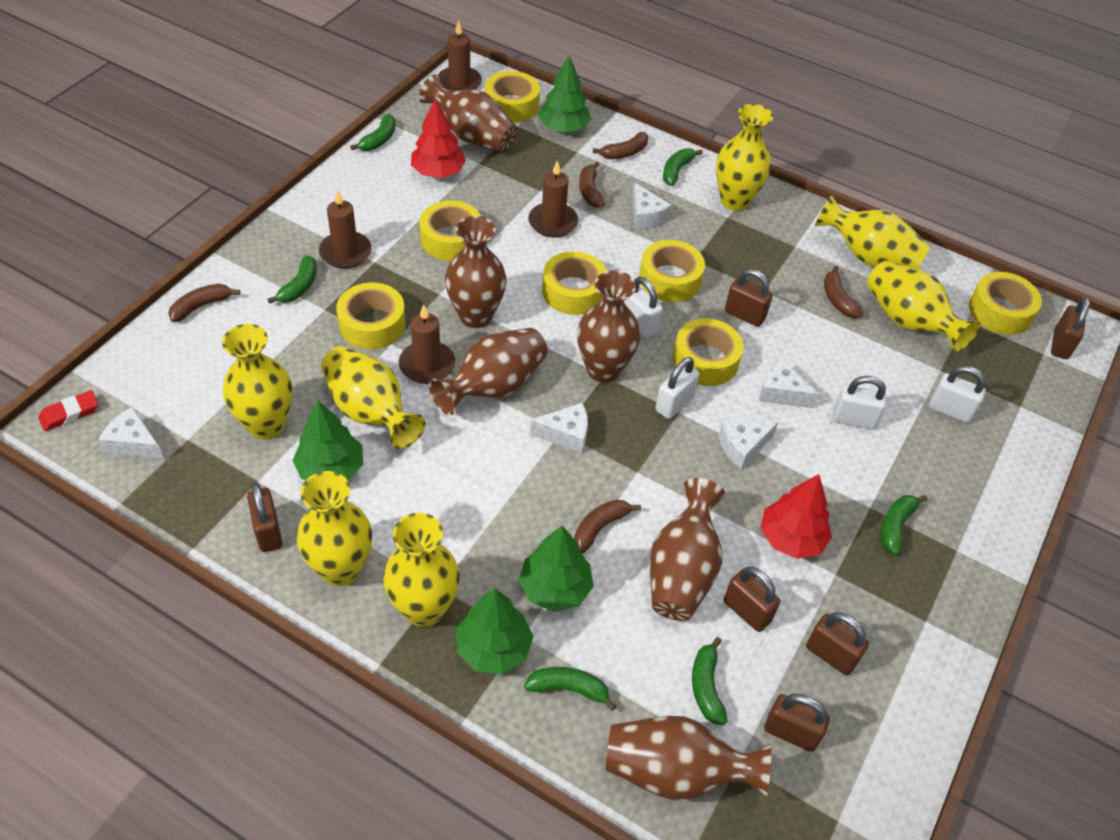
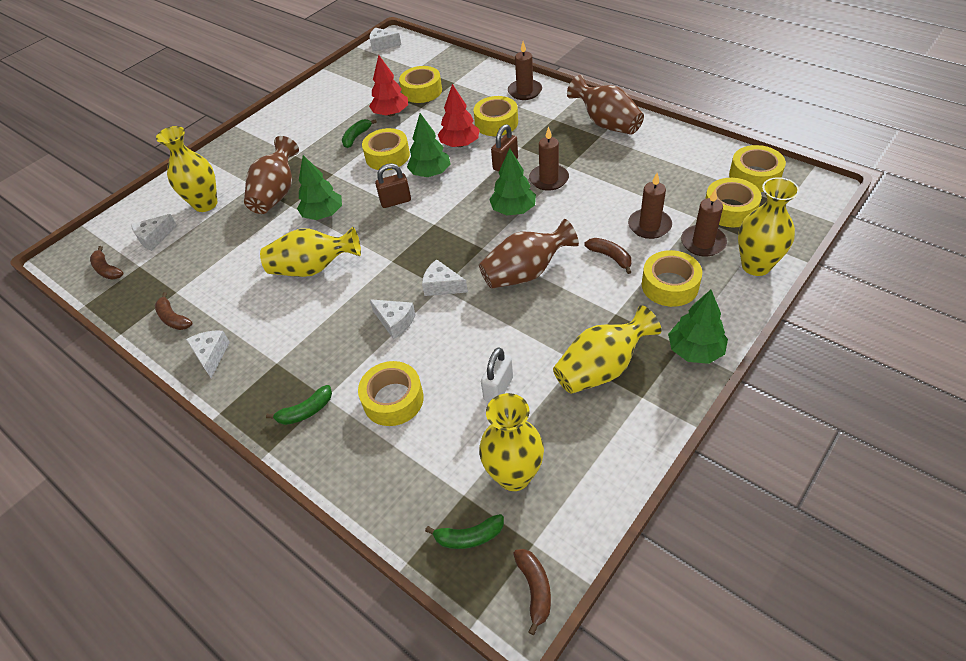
brown banana: [168,284,240,322] [574,499,641,554] [579,161,605,208] [593,132,648,159] [824,265,864,318] = 5 -> [90,246,124,279] [155,292,193,330] [513,549,551,635] [584,238,632,274] = 4
brown padlock: [247,483,283,552] [724,567,780,632] [725,269,773,327] [764,694,830,752] [806,612,869,675] [1051,298,1090,359] = 6 -> [375,163,411,208] [491,124,518,172] = 2
brown vase: [419,74,517,152] [429,328,548,415] [445,216,507,328] [577,270,640,383] [606,716,771,801] [650,478,725,621] = 6 -> [244,136,299,214] [479,219,579,289] [567,75,644,135] = 3
green banana: [267,255,317,304] [350,114,396,151] [524,667,617,711] [663,148,703,186] [692,637,727,725] [881,495,928,555] = 6 -> [266,385,332,425] [342,119,377,148] [425,514,504,549] = 3
red eraser: [39,390,98,431] = 1 -> none = 0
white padlock: [624,277,663,339] [655,357,699,419] [833,376,886,429] [929,366,986,423] = 4 -> [481,347,513,402] = 1
yellow vase: [222,324,293,440] [297,471,372,586] [321,346,425,449] [383,513,460,627] [716,104,773,211] [815,195,931,269] [867,261,980,352] = 7 -> [156,126,217,212] [260,227,361,277] [479,393,544,491] [553,305,662,394] [738,177,799,276] = 5

